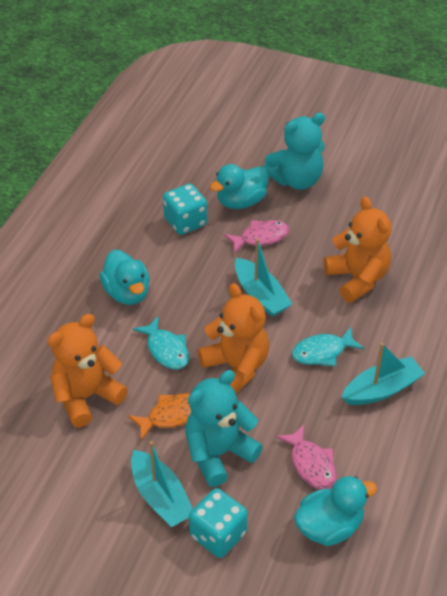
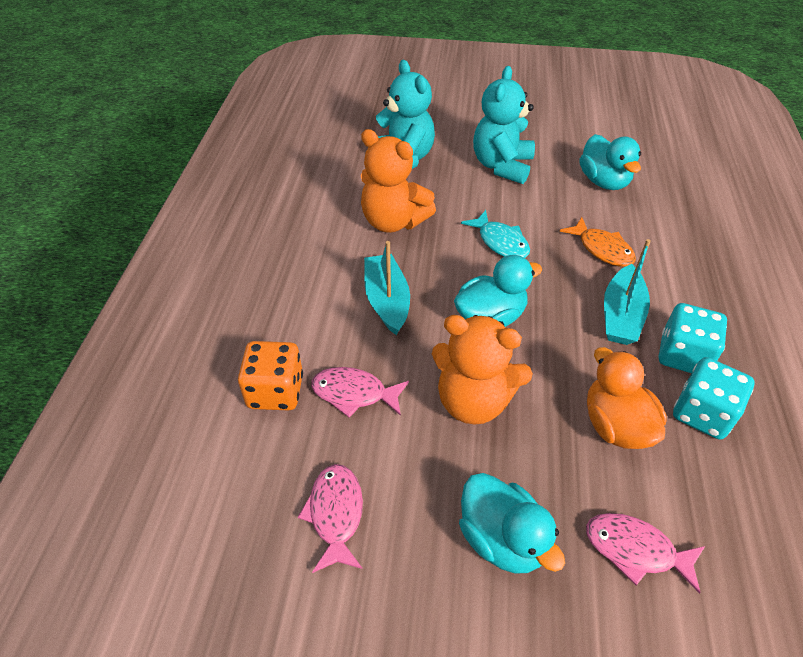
orange dice: none = 0 -> [238,341,303,410] = 1
orange duck: none = 0 -> [587,347,667,449] = 1
orange teddy bear: [47,314,128,428] [198,283,269,394] [324,197,391,303] = 3 -> [361,129,436,233] [432,315,533,425] = 2
pink fish: [224,220,290,253] [276,424,336,489] = 2 -> [298,464,363,573] [311,367,409,418] [586,513,705,594] = 3
turquoise boat: [131,441,193,527] [235,239,292,317] [342,343,425,405] = 3 -> [364,241,410,335] [604,239,651,345] = 2
turquoise fish: [133,316,189,370] [292,327,364,366] = 2 -> [461,210,530,258] = 1

